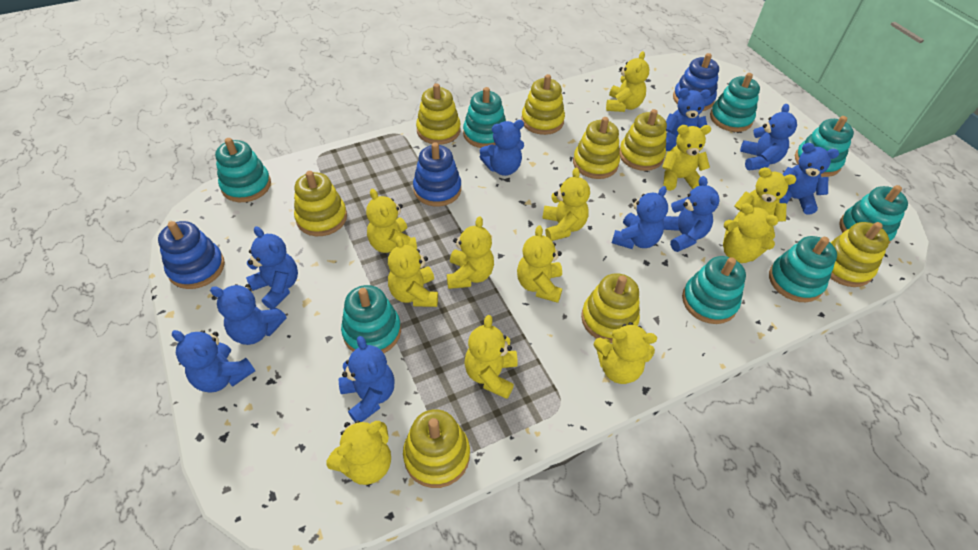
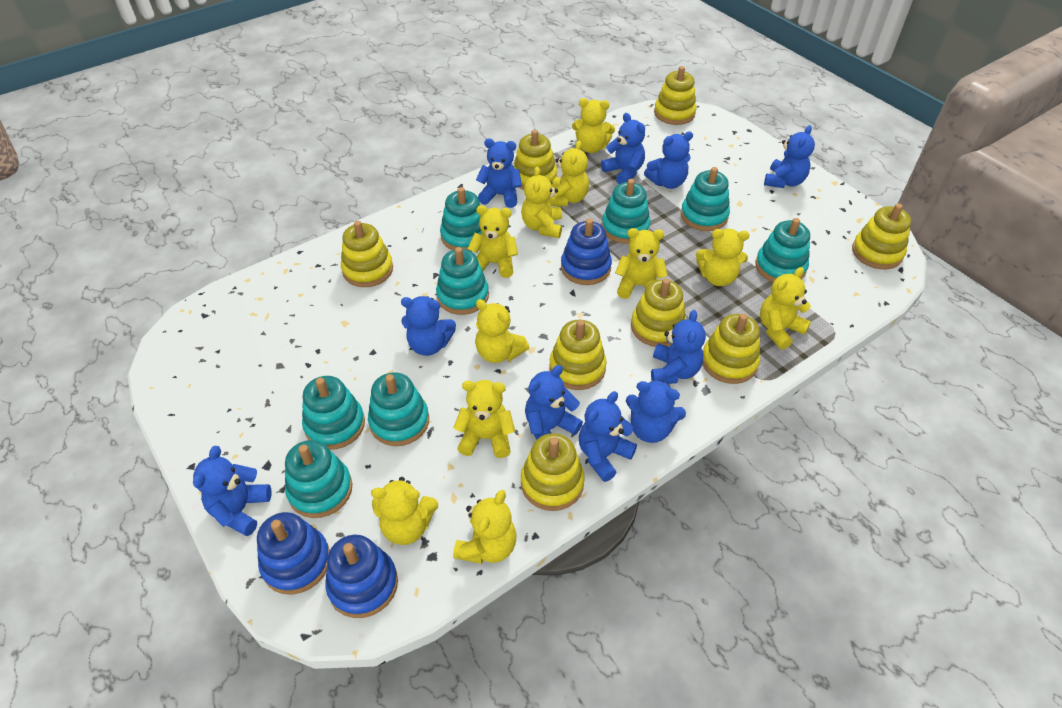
yellow teddy bear: [326,420,391,485] [366,189,417,253] [388,236,438,307] [447,216,494,289] [464,315,518,399] [517,225,562,303] [542,168,590,241] [594,322,657,384] [606,51,649,112] [662,125,711,191] [723,203,778,263] [733,167,796,240] = 12 -> [371,477,438,545] [453,380,515,458] [453,490,517,564] [468,205,518,278] [475,299,529,363] [521,166,562,238] [550,140,589,206] [572,98,615,153] [615,228,668,299] [696,229,750,286] [760,267,811,350] = 11

